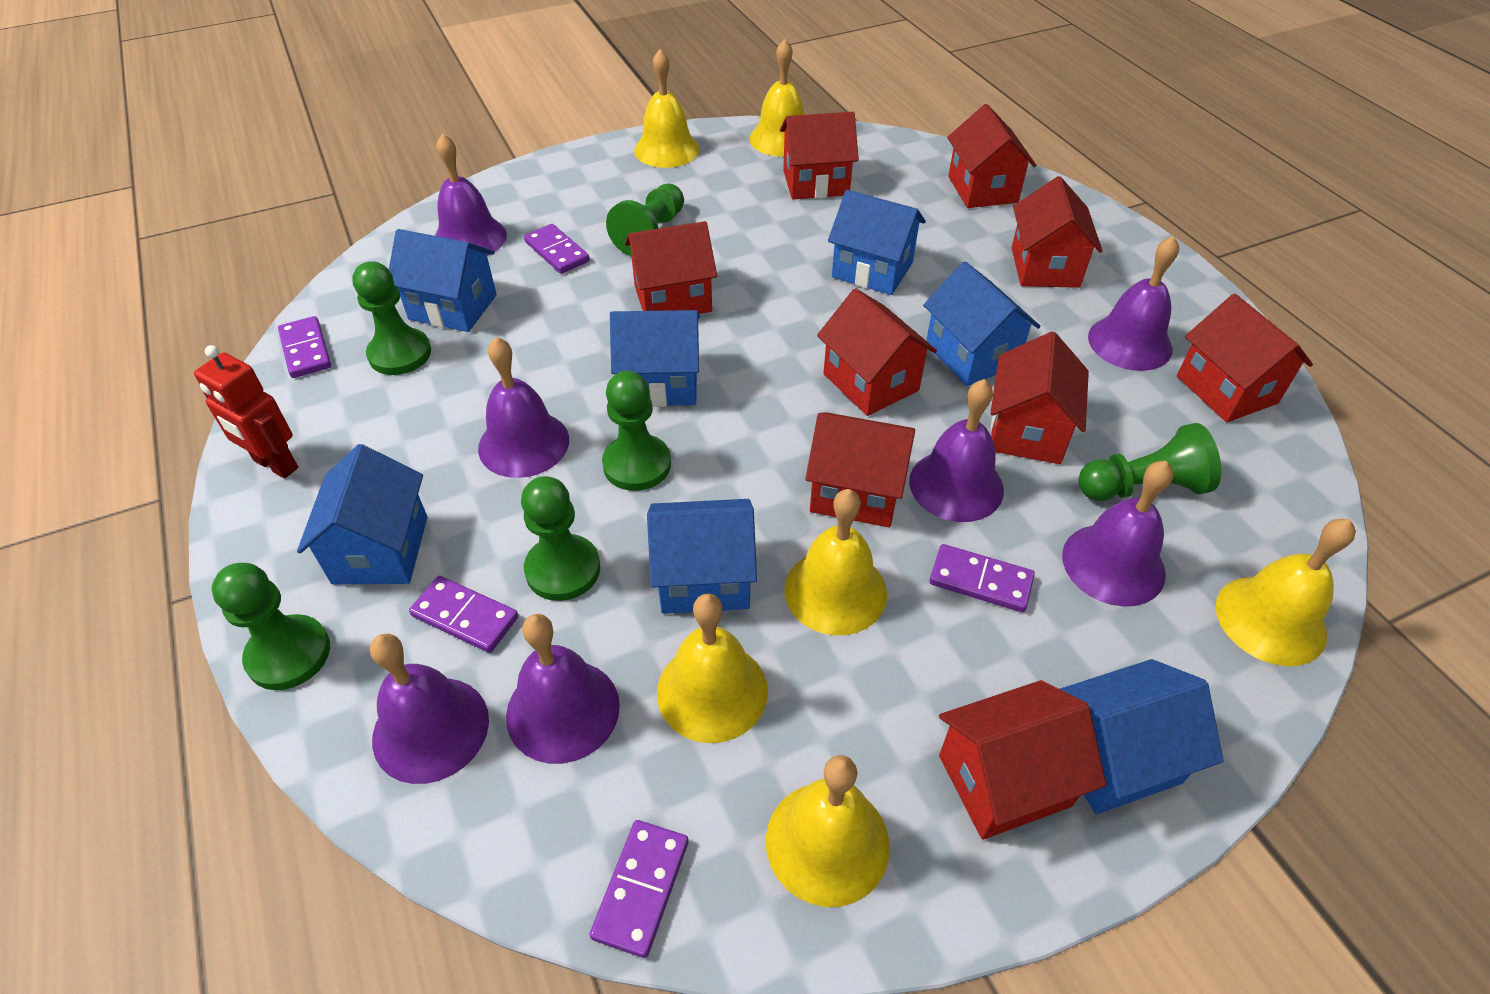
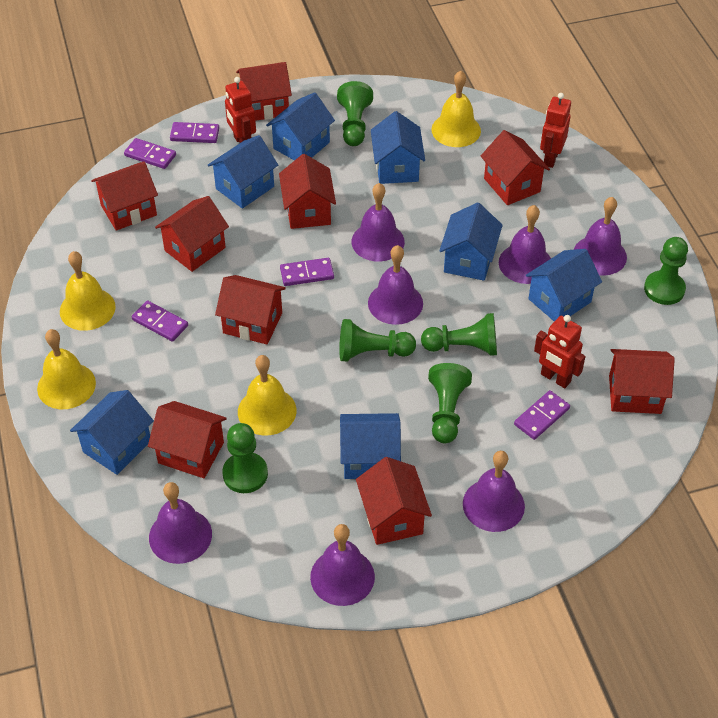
red robot: [194,345,298,478] = 1 -> [225,77,256,143] [534,315,585,388] [540,93,571,168] = 3
yellow bell: [634,49,700,168] [657,593,768,743] [749,39,804,156] [766,755,890,907] [784,489,887,635] [1216,519,1356,666] = 6 -> [37,329,96,409] [60,251,116,331] [238,355,296,435] [431,71,481,147] = 4

